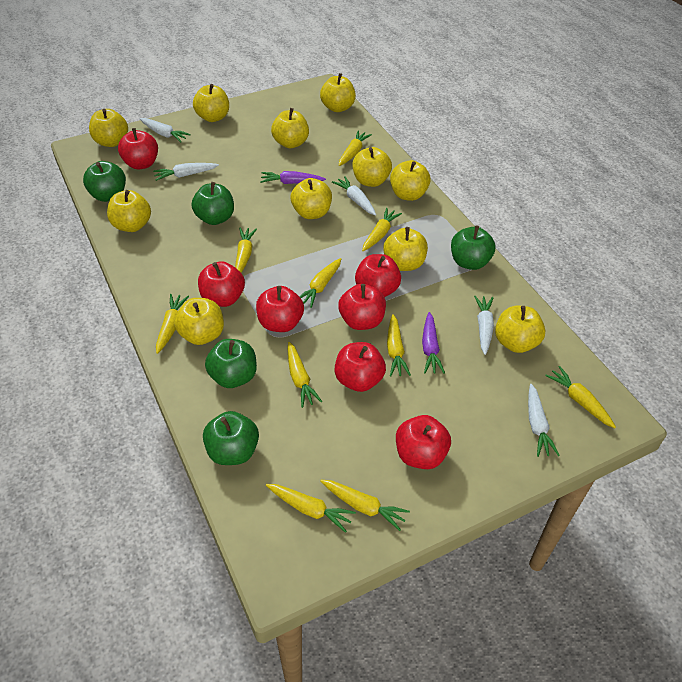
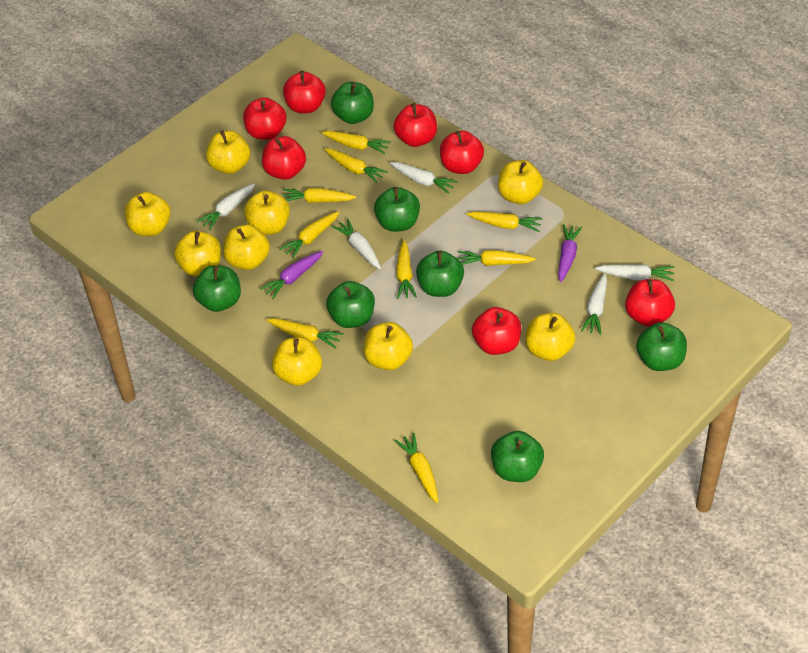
green apple: [83,161,126,202] [192,182,234,225] [203,411,259,465] [205,339,257,388] [451,225,495,270] = 5 -> [193,265,241,312] [326,281,375,328] [331,82,374,124] [374,187,420,232] [416,251,464,297] [491,431,544,482] [636,323,687,371] = 7
yellow apple: [89,109,128,147] [107,190,151,232] [174,298,224,345] [193,84,229,122] [271,108,309,148] [291,178,332,219] [320,73,356,112] [353,147,392,187] [383,227,428,271] [390,160,431,201] [495,306,545,353] = 11 -> [124,192,171,236] [174,231,221,276] [206,130,250,174] [223,224,270,270] [244,190,290,235] [272,337,322,386] [363,322,413,370] [498,160,543,204] [525,313,575,361] = 9
yellow carrot: [156,294,189,354] [235,228,257,273] [266,484,356,533] [288,342,322,408] [299,258,341,308] [320,480,410,531] [339,130,372,166] [362,208,402,251] [387,314,411,377] [545,366,616,428] = 10 -> [267,318,344,349] [279,211,339,259] [283,188,356,203] [321,131,391,154] [324,149,387,183] [394,433,438,503] [396,240,417,299] [458,250,536,266] [466,211,542,232] = 9

